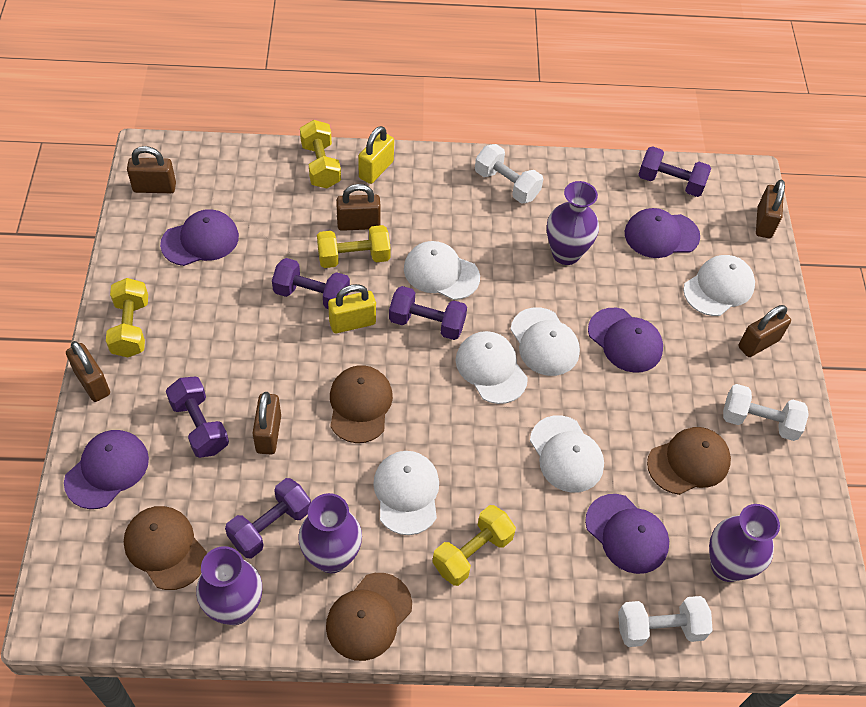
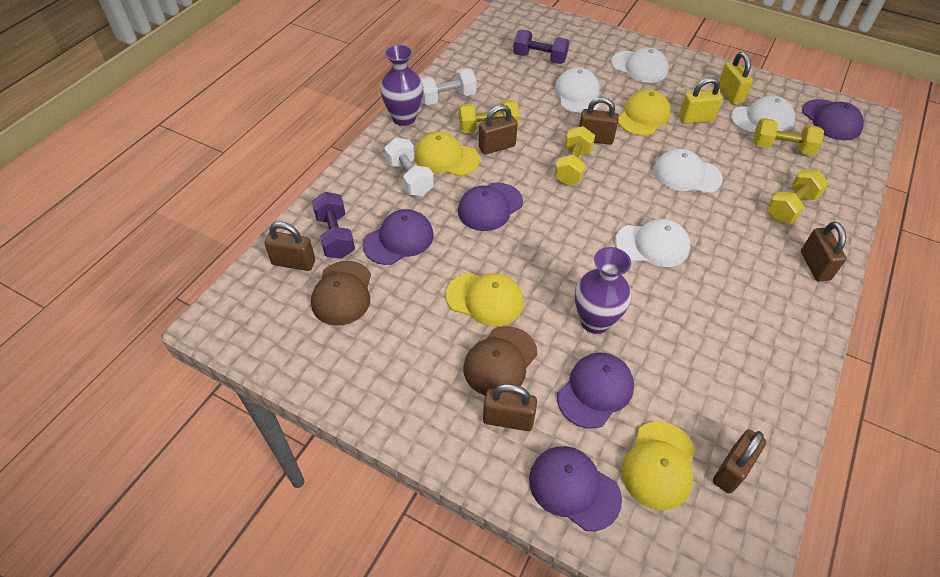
brown cap: [124,506,207,590] [326,573,412,661] [330,365,393,443] [647,427,731,495] = 4 -> [311,261,371,326] [463,326,537,396] = 2
purple dumbbell: [166,377,229,458] [225,478,311,558] [272,258,350,309] [389,286,467,340] [638,146,711,197] = 5 -> [312,192,355,259] [513,30,569,64] = 2
purple vase: [196,546,262,625] [298,493,362,573] [547,181,599,265] [709,504,780,582] = 4 -> [380,44,423,126] [575,247,631,334] = 2
white cap: [373,451,439,535] [404,241,480,300] [456,331,528,404] [510,307,580,376] [530,415,604,493] [683,255,755,316] = 6 -> [555,67,600,114] [611,47,669,83] [615,219,690,267] [653,149,723,193] [731,96,795,133] = 5
white dumbbell: [475,144,543,204] [618,596,713,647] [723,384,809,441] = 3 -> [384,138,434,196] [420,68,477,105] = 2
yellow cap: none = 0 -> [415,132,480,176] [446,273,524,326] [618,89,671,136] [621,422,695,510] = 4

